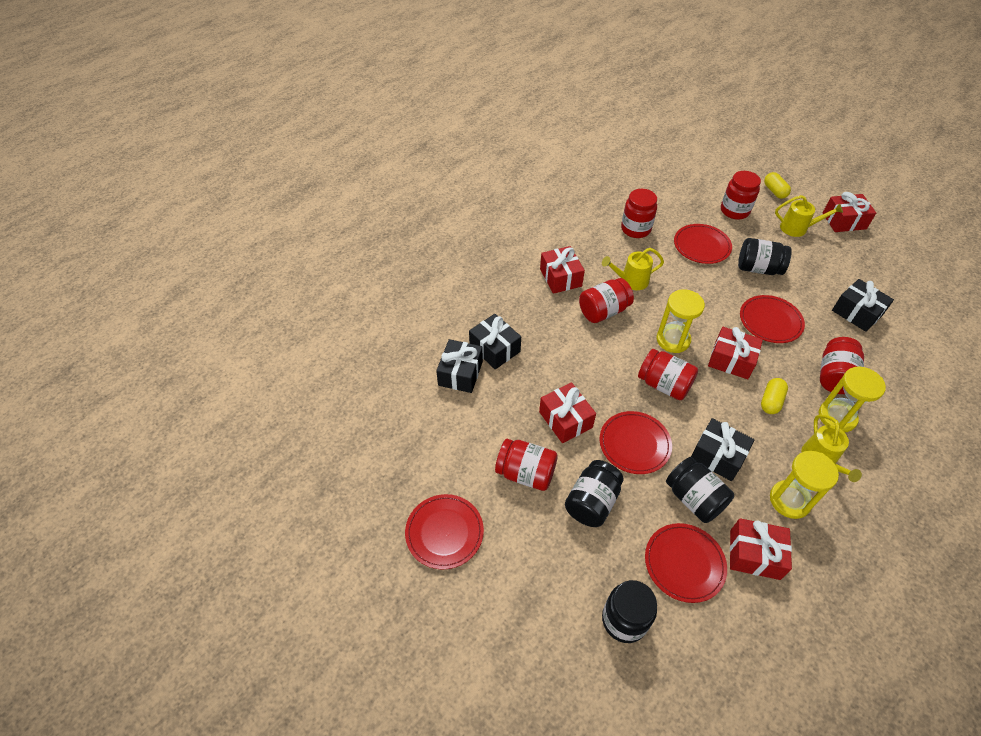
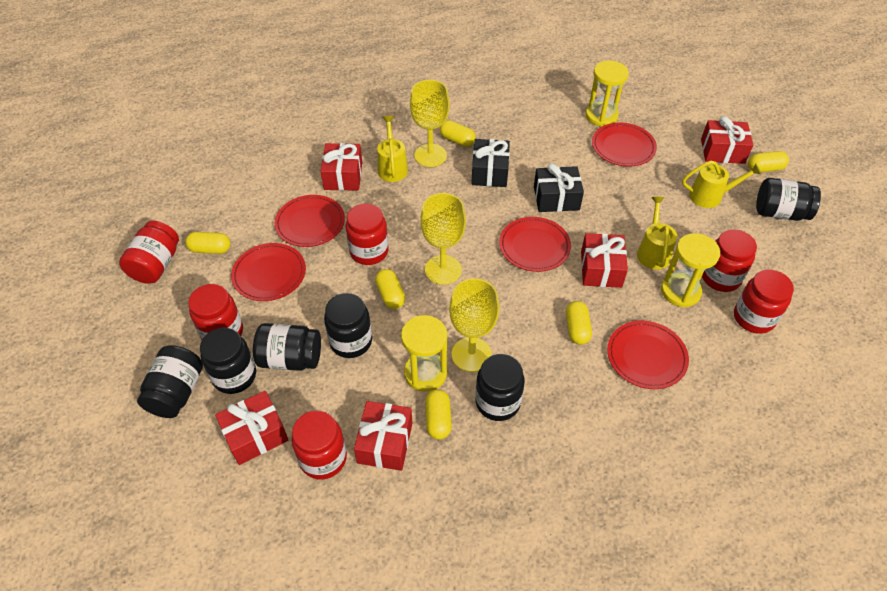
black gift: [436,339,483,393] [469,314,521,369] [691,418,754,481] [832,279,894,332] = 4 -> [471,139,510,187] [534,163,584,212] = 2
black jar: [565,460,624,527] [602,580,657,643] [666,457,734,523] [738,238,792,275] = 4 -> [137,345,203,418] [200,328,256,394] [253,323,321,371] [324,293,372,358] [475,354,525,421] [756,178,821,221] = 6
yellow capsule: [761,378,788,414] [764,172,791,199] = 2 -> [185,232,231,254] [375,269,405,309] [425,389,452,439] [440,120,476,147] [566,301,592,345] [748,151,789,172] = 6
yellow goblet: none = 0 -> [410,80,450,167] [420,193,466,285] [449,278,499,372] = 3

